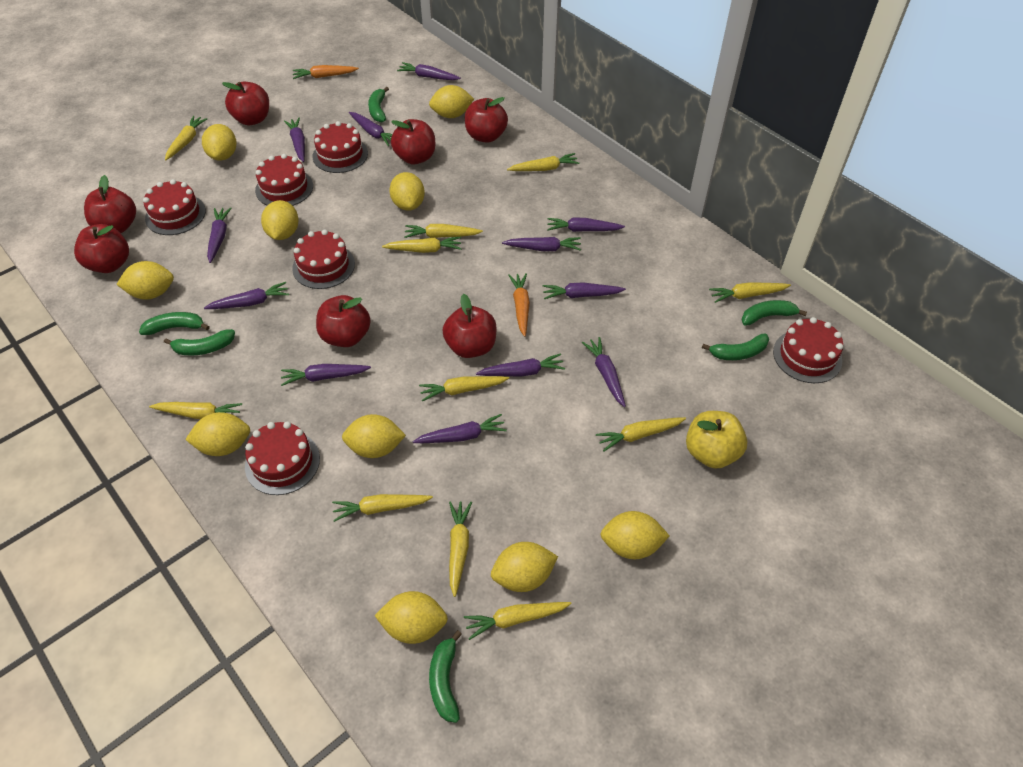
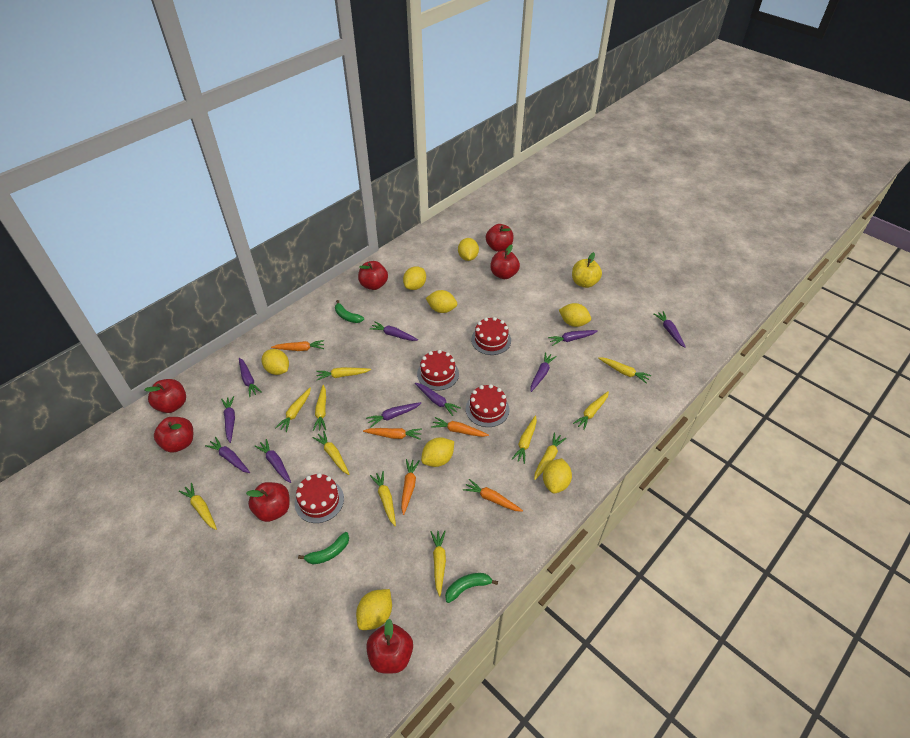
green banana: [139,312,210,335] [164,329,235,356] [368,87,389,122] [429,630,462,723] [702,334,769,360] [741,300,807,326] = 6 -> [298,532,349,564] [335,300,364,323] [445,573,498,603] = 3
orange carrot: [293,65,359,79] [508,273,530,337] = 2 -> [271,340,324,351] [363,428,422,440] [401,459,420,515] [431,417,489,437] [463,479,523,512] = 5
purple carrot: [204,282,289,309] [207,207,232,263] [281,364,371,386] [284,118,305,162] [349,112,392,146] [397,62,461,80] [412,414,507,443] [476,354,565,376] [502,237,581,251] [543,282,626,299] [547,217,625,232] [582,337,626,407] = 12 -> [205,437,250,473] [221,396,235,443] [239,358,262,397] [255,439,291,483] [366,402,421,427] [370,322,418,341] [415,383,461,416] [531,352,557,392] [548,330,598,346] [654,311,686,348] = 10
red cake: [143,179,206,235] [245,422,320,495] [255,154,313,206] [292,230,355,289] [313,121,368,173] [773,317,843,383] = 6 -> [295,473,344,523] [417,350,459,391] [466,384,510,427] [471,317,511,355] = 4
yellow lemon: [116,261,174,300] [185,412,250,456] [202,124,236,161] [261,200,299,240] [342,414,406,458] [374,591,448,644] [389,172,425,211] [429,85,474,118] [491,542,558,592] [600,511,669,559] = 10 -> [262,349,289,375] [356,589,392,630] [403,266,426,290] [421,437,454,467] [426,290,457,313] [458,238,479,261] [543,458,572,493] [559,303,591,327] = 8

